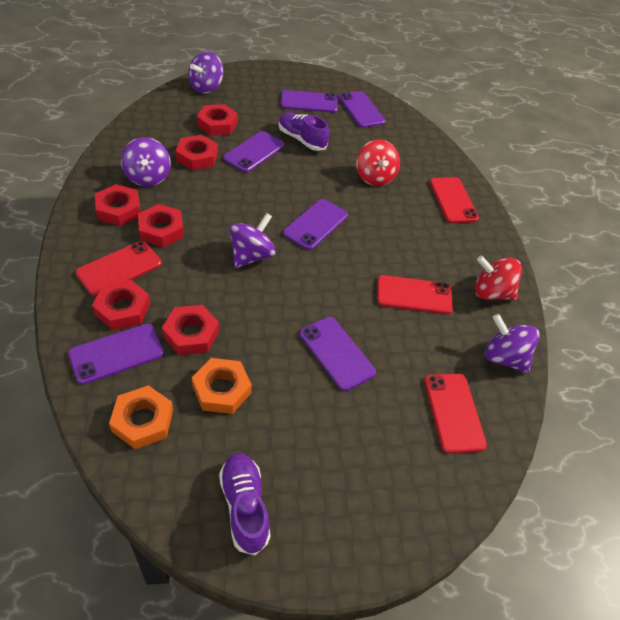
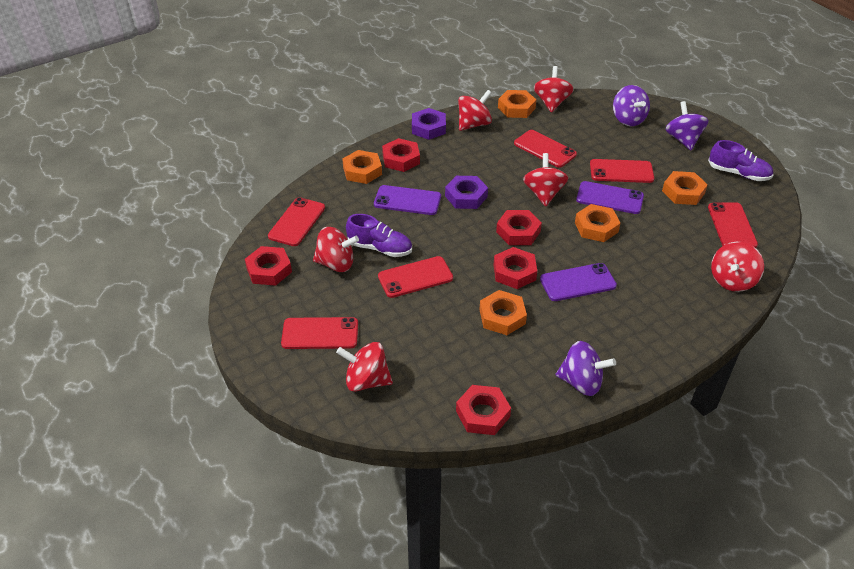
orange nut: [109,385,173,449] [192,358,252,414] = 2 -> [342,150,382,184] [479,290,527,335] [498,90,536,118] [575,204,621,242] [662,171,708,205] = 5
purple nut: none = 0 -> [412,108,446,140] [445,176,488,209] = 2
purple phone: [68,324,164,385] [223,131,285,173] [281,90,338,113] [283,199,348,250] [300,317,376,391] [338,91,386,128] = 6 -> [374,185,441,215] [540,263,617,301] [576,181,644,214] = 3
purple spinning top: [121,137,171,187] [188,52,223,94] [230,213,276,268] [485,314,540,373] = 4 -> [556,341,616,396] [613,85,650,126] [665,101,709,150] = 3
red nut: [92,280,150,330] [95,184,141,226] [138,204,184,248] [162,305,219,355] [176,135,218,171] [197,104,238,136] = 6 -> [245,246,292,286] [382,138,420,172] [456,385,511,435] [494,247,537,289] [496,210,542,245] = 5
red phone: [75,241,161,296] [377,275,453,314] [424,374,487,454] [429,177,479,223] = 4 -> [268,197,325,246] [281,317,358,349] [378,256,453,298] [514,130,577,168] [590,159,654,183] [708,202,758,248] = 6
red spinning top: [356,139,400,186] [475,255,522,300] = 2 -> [313,227,359,272] [336,342,393,392] [458,90,492,131] [523,153,568,207] [534,66,574,113] [711,242,764,292] = 6

